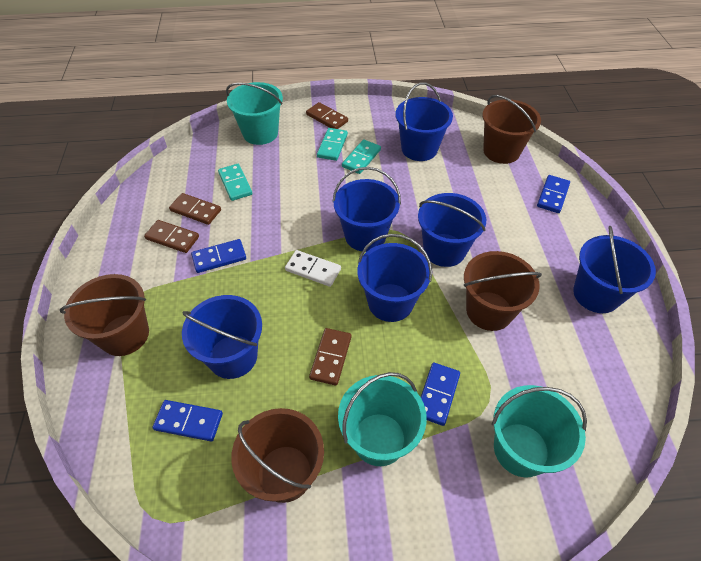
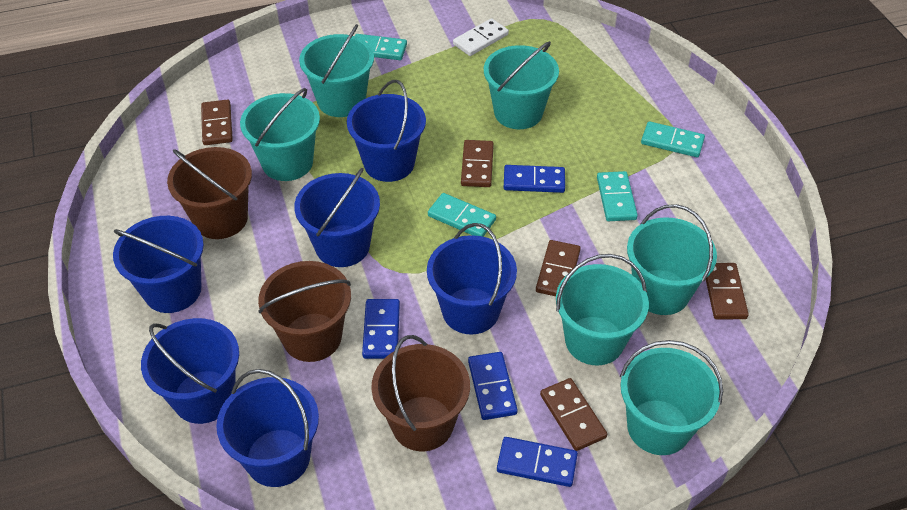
brown bucket: [60,274,149,356] [231,408,324,503] [464,251,542,331] [483,95,541,164] = 4 -> [167,147,252,239] [258,261,351,362] [371,335,470,451] = 3
brown domino: [144,220,199,253] [169,193,221,225] [306,102,348,129] [309,328,351,386] = 4 -> [201,100,233,145] [461,140,494,187] [536,240,581,296] [540,378,607,451] [706,263,749,319] = 5
turquoise bucket: [226,82,283,145] [338,372,427,466] [492,385,587,477] = 3 -> [240,88,320,181] [299,24,374,117] [484,41,559,129] [556,254,649,365] [620,340,723,455] [627,204,717,315] = 6
turquoise domino: [218,164,253,201] [317,128,348,161] [342,140,381,174] = 3 -> [355,34,407,60] [428,193,496,237] [597,171,638,221] [641,121,705,157] = 4

